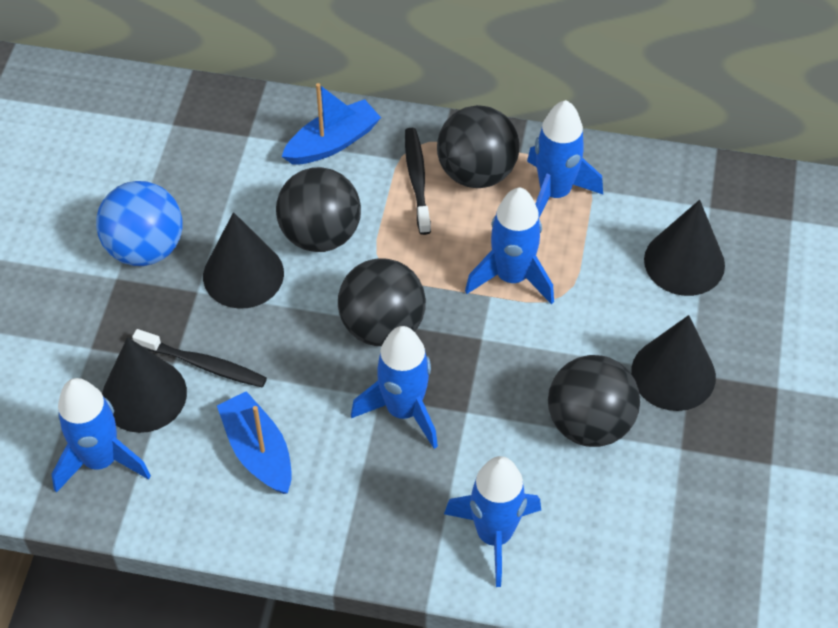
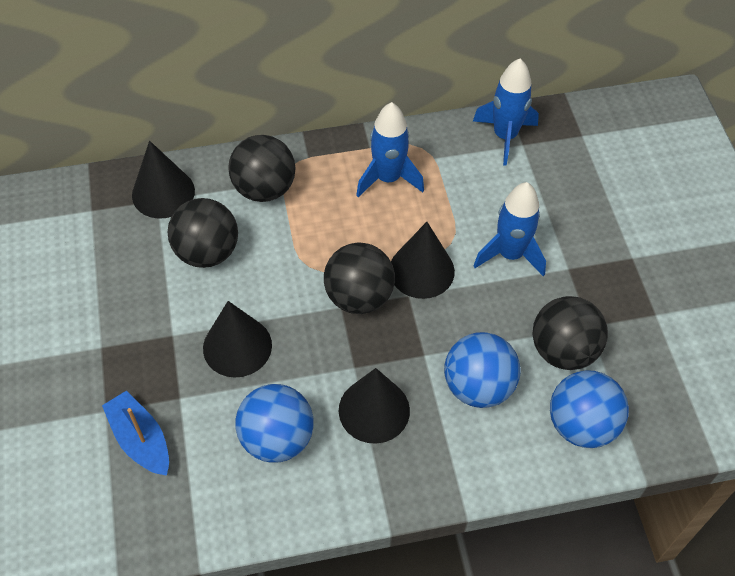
black toothbrush: [132,329,267,388] [405,128,431,235] = 2 -> none = 0
blue ball: [96,181,182,266] = 1 -> [235,384,314,463] [444,332,521,408] [550,370,629,448] = 3
blue boat: [217,391,292,494] [282,83,381,165] = 2 -> [102,391,169,476] = 1
blue rocket: [52,378,151,493] [351,326,438,449] [444,456,541,587] [465,187,554,305] [527,100,603,218] = 5 -> [356,102,424,197] [473,59,539,166] [473,182,546,276] = 3

